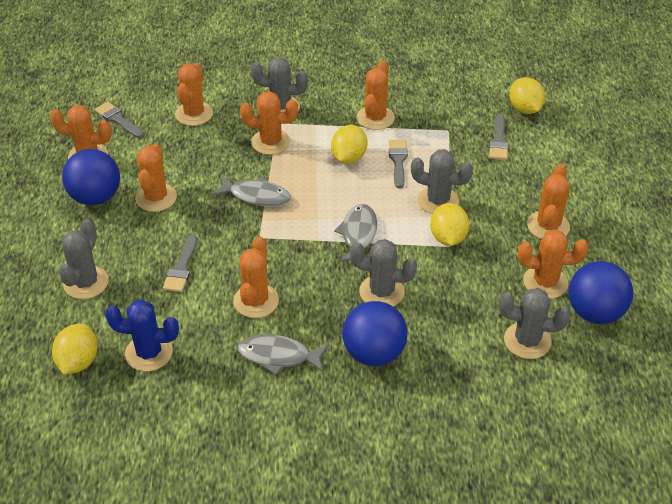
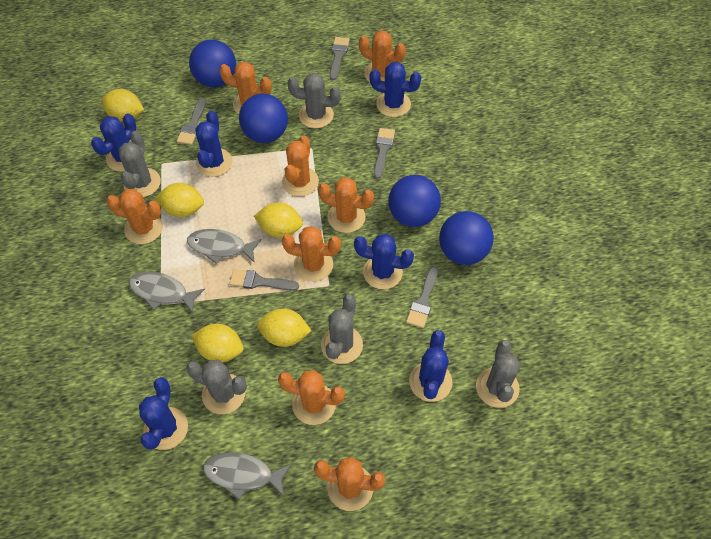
blue ball: [62,149,120,205] [342,301,408,366] [568,261,633,324] = 3 -> [189,40,236,87] [239,93,288,143] [388,175,441,227] [439,211,494,265] = 4
blue cactus: [105,300,179,371] = 1 -> [91,113,136,172] [139,377,188,450] [195,111,233,177] [354,234,414,289] [369,62,421,117] [409,330,452,402] = 6
grey brush: [95,102,144,138] [163,235,197,292] [389,140,408,188] [489,114,508,160] = 4 -> [177,98,206,145] [229,269,299,291] [330,37,350,80] [374,128,395,179] [406,267,438,328] = 5
yellow lemon: [52,324,98,375] [331,125,367,164] [430,203,469,246] [509,77,545,114] = 4 -> [101,89,144,121] [155,183,204,217] [191,324,244,362] [254,203,303,238] [257,309,312,347] = 5

